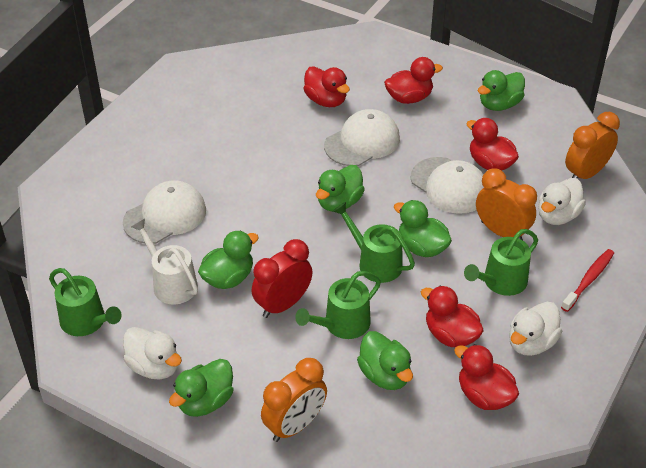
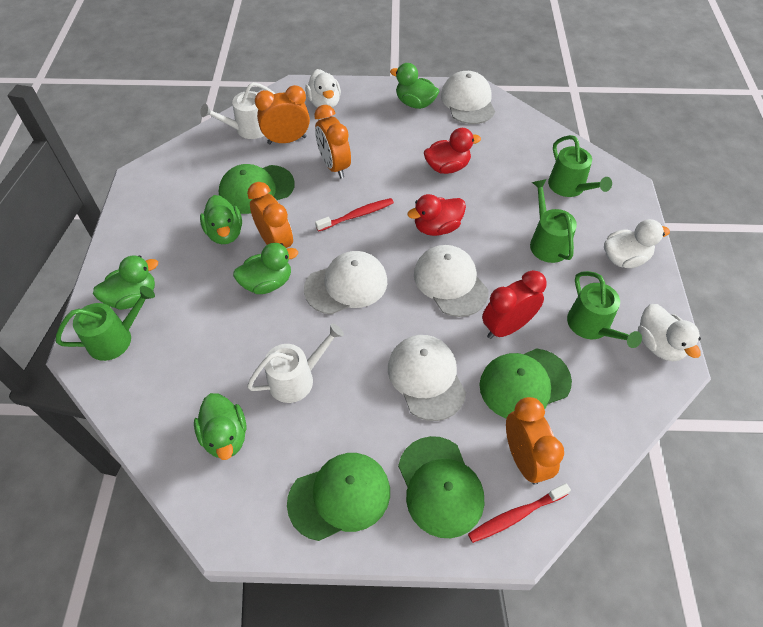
green cap: none = 0 -> [219,164,295,214] [287,453,390,541] [398,436,484,538] [479,348,572,419] = 4
green duck: [169,359,233,417] [198,230,259,289] [316,165,365,212] [357,331,413,390] [394,200,452,257] [478,70,525,111] = 6 -> [93,255,158,310] [194,393,246,460] [200,195,242,244] [233,243,298,294] [390,63,439,109] = 5
orange clock: [261,358,327,442] [476,168,537,240] [565,112,620,179] = 3 -> [247,182,293,248] [255,85,310,144] [314,105,351,178] [506,397,564,485] = 4
red duck: [303,66,350,107] [384,57,443,104] [421,286,484,347] [454,344,519,410] [466,118,519,171] = 5 -> [407,194,466,236] [424,128,481,174] = 2
red toothbrush: [561,249,614,312] = 1 -> [315,198,394,232] [468,483,571,543] = 2
white cap: [123,180,206,244] [324,109,400,166] [411,157,484,214] = 3 -> [304,251,387,315] [388,335,466,421] [414,245,489,317] [441,71,495,124] = 4
white watering can: [131,219,198,305] = 1 -> [200,82,275,139] [247,324,344,403] = 2

